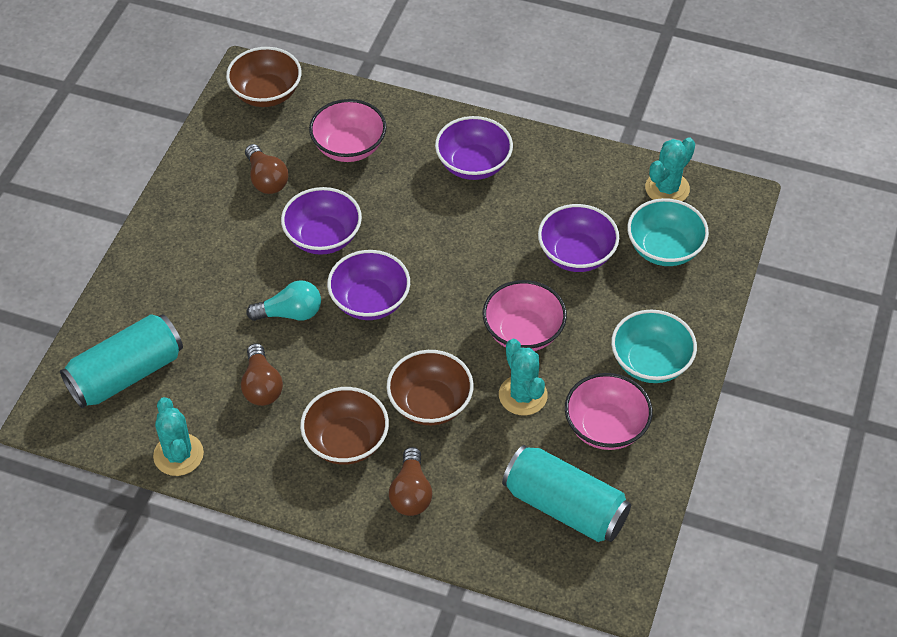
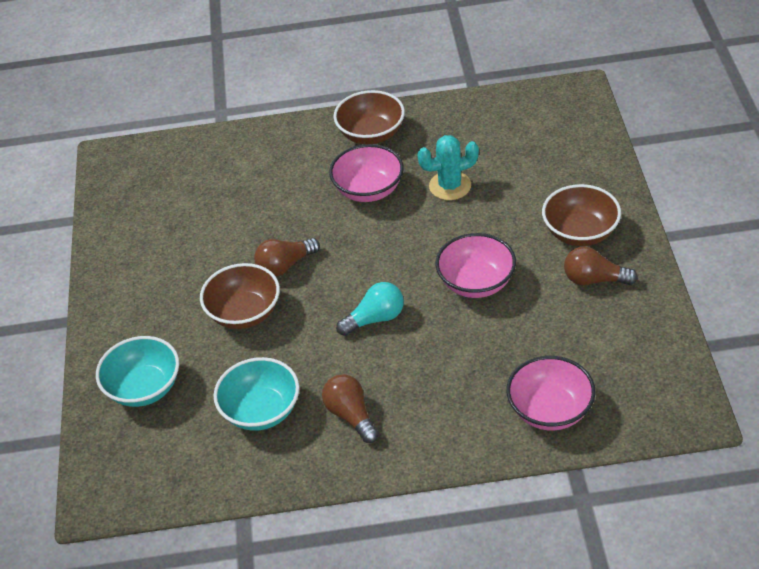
purple bowl: [281,187,362,255] [327,250,410,320] [435,116,513,180] [538,204,619,272] = 4 -> none = 0
turquoise cactus: [153,397,204,476] [499,339,548,415] [645,137,695,201] = 3 -> [417,135,479,200] = 1
turquoise can: [60,314,183,408] [502,445,631,542] = 2 -> none = 0

